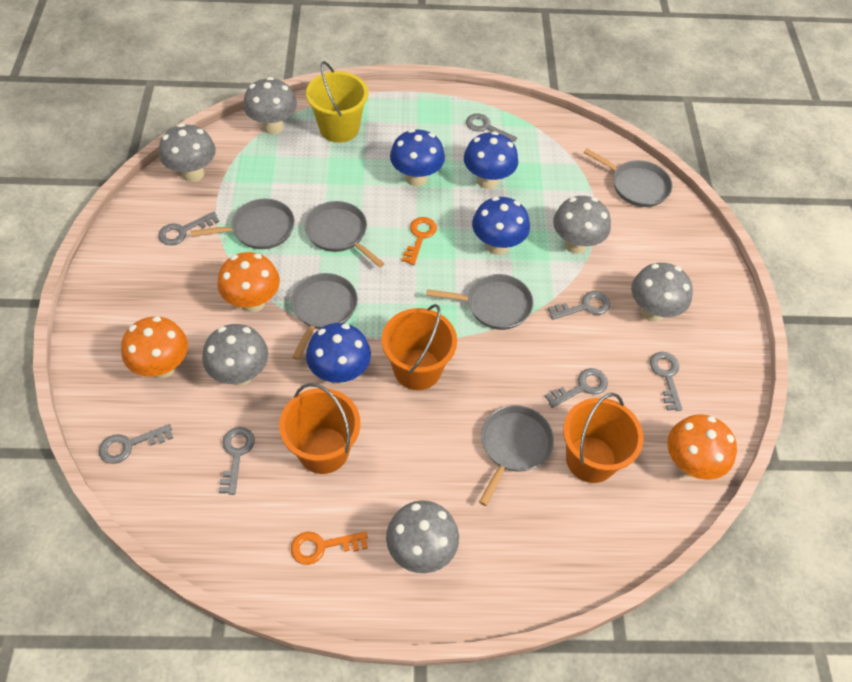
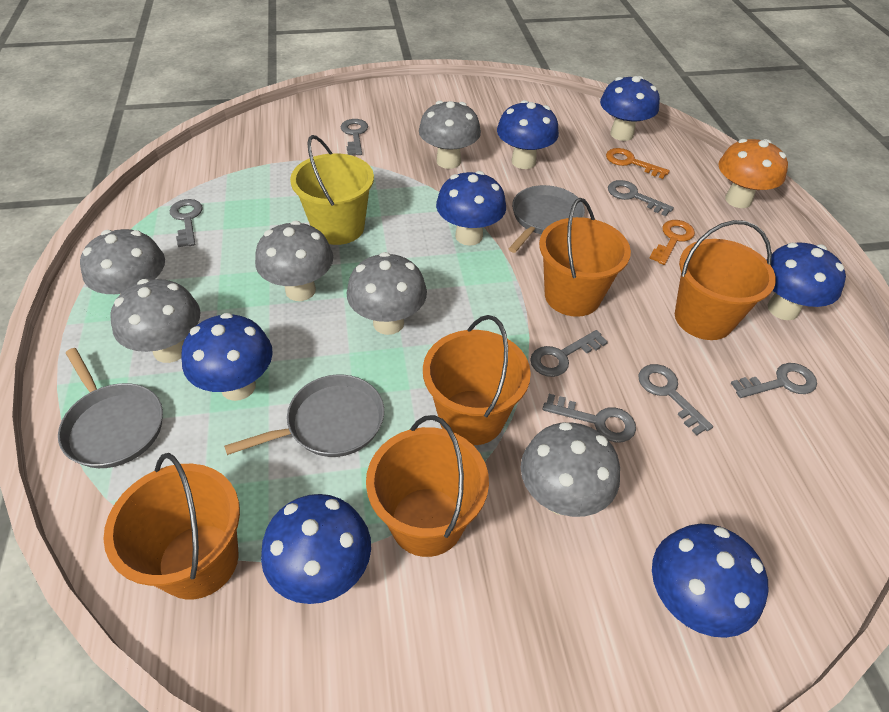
blue mushroom: [306,323,371,384] [390,129,445,186] [464,131,518,189] [472,196,530,255] = 4 -> [181,313,273,401] [261,494,371,604] [436,171,506,246] [497,100,559,169] [600,76,660,141] [652,524,768,638] [767,242,846,320] = 7
grey pan: [191,199,295,249] [291,273,358,360] [304,201,385,268] [426,274,534,330] [479,405,554,506] [584,148,673,207] = 6 -> [58,348,163,468] [224,375,384,457] [508,185,585,253] = 3
orange bucket: [279,383,360,474] [382,304,457,390] [563,393,644,483] = 3 -> [103,453,240,600] [366,415,489,557] [423,315,531,445] [539,198,631,317] [675,220,776,340] = 5
orange mushroom: [121,316,188,378] [217,252,280,312] [668,414,737,480] = 3 -> [718,139,788,208] = 1

